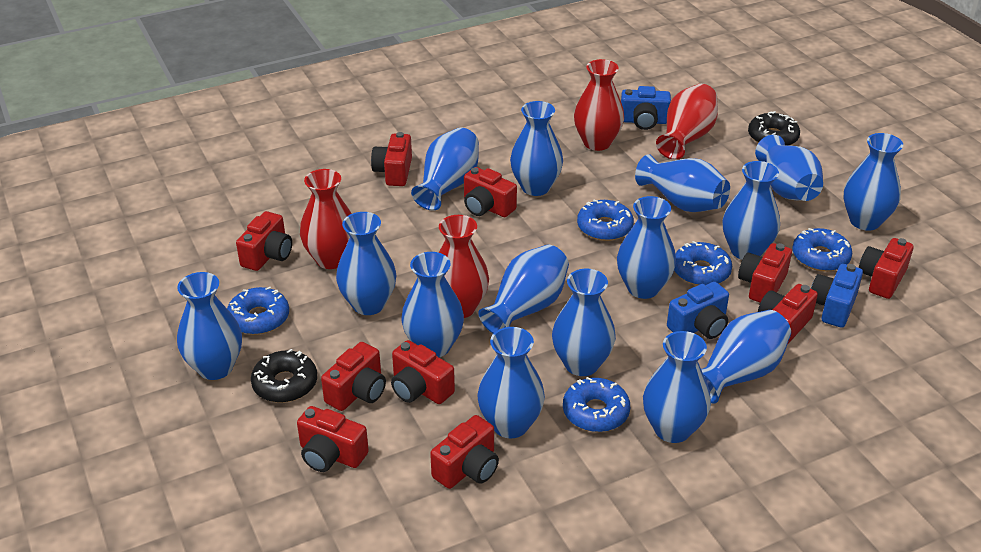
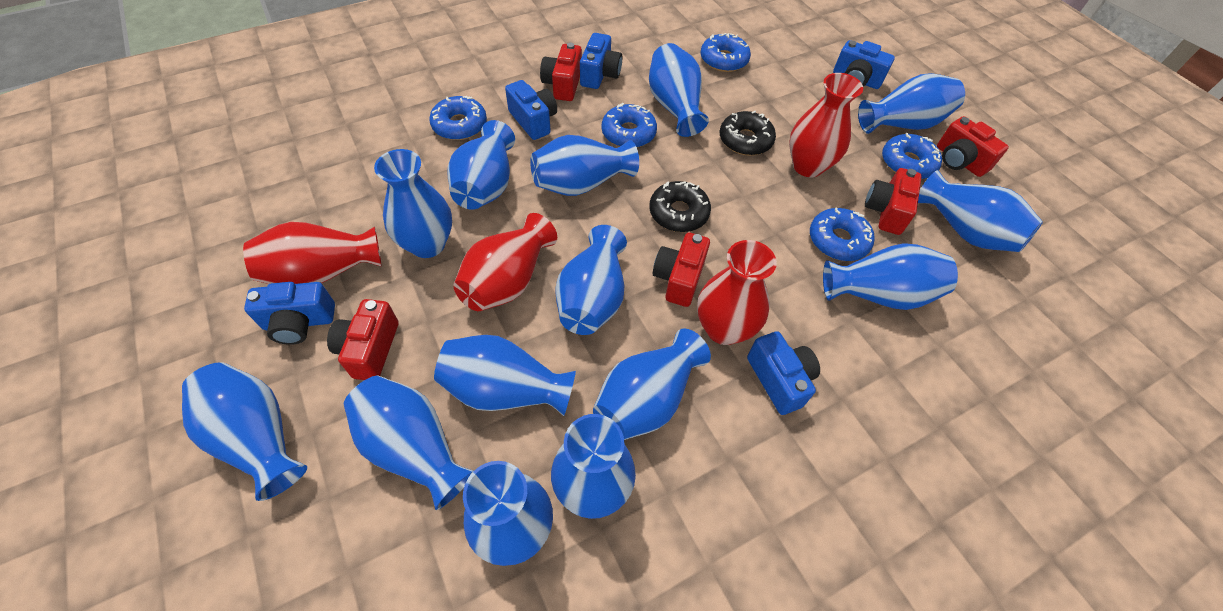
blue camera: [621,86,671,130] [667,282,729,339] [811,264,863,328] = 3 -> [244,282,335,345] [505,80,557,140] [580,33,622,89] [747,331,820,415] [833,40,895,89] = 5
blue vase: [177,272,242,380] [336,212,396,315] [401,252,464,357] [411,127,479,211] [477,327,545,438] [478,245,569,334] [510,101,563,196] [552,269,616,376] [617,196,676,299] [635,154,730,212] [643,331,711,443] [701,310,791,404] [722,161,780,260] [755,135,823,201] [843,133,903,231] = 15 -> [182,362,307,501] [344,376,473,510] [374,149,452,258] [434,335,576,416] [447,120,515,210] [463,461,553,566] [530,135,639,196] [551,414,636,519] [555,225,627,335] [593,328,711,440] [649,43,709,137] [823,243,958,310] [858,73,965,134] [918,170,1043,252] = 14
red camera: [236,211,292,271] [297,406,369,472] [321,342,386,411] [371,132,412,186] [391,340,455,404] [430,415,499,489] [464,167,517,217] [738,243,792,303] [758,284,818,345] [859,238,914,299] = 10 -> [327,299,399,380] [540,43,582,101] [653,232,710,307] [865,168,922,235] [937,116,1009,177] = 5

